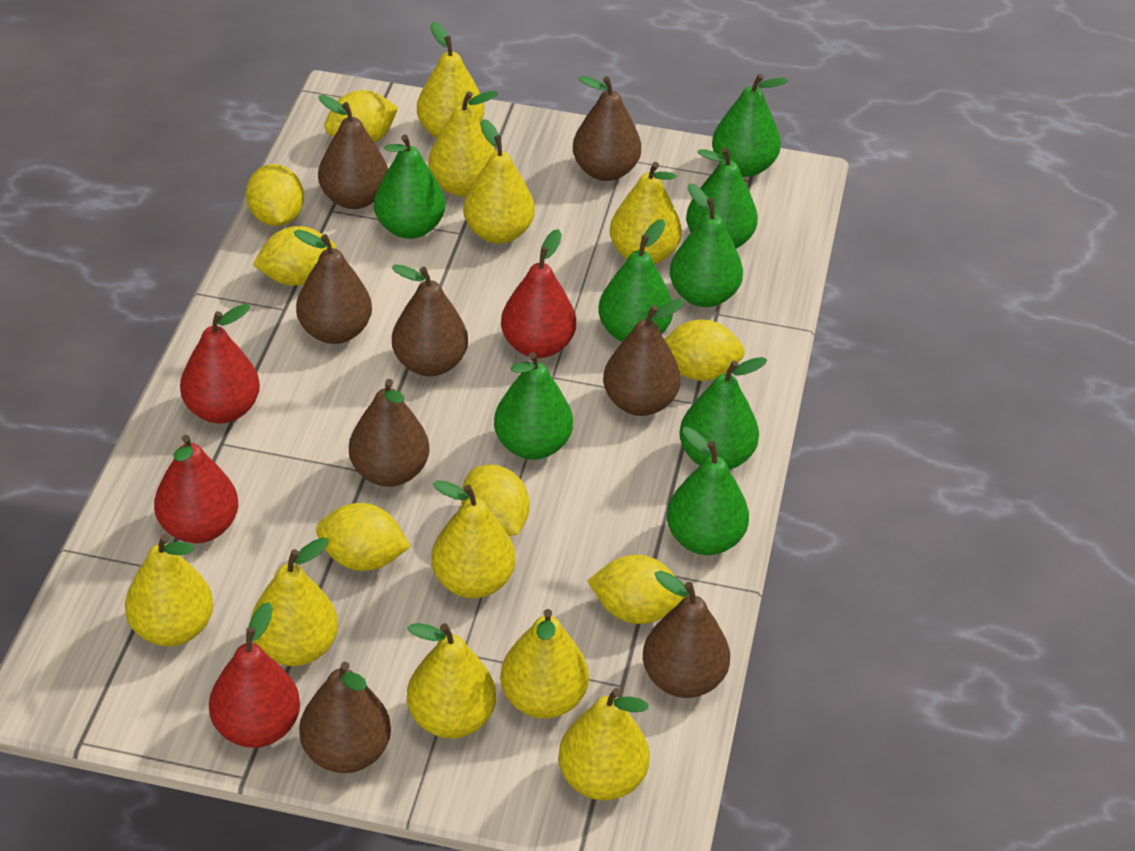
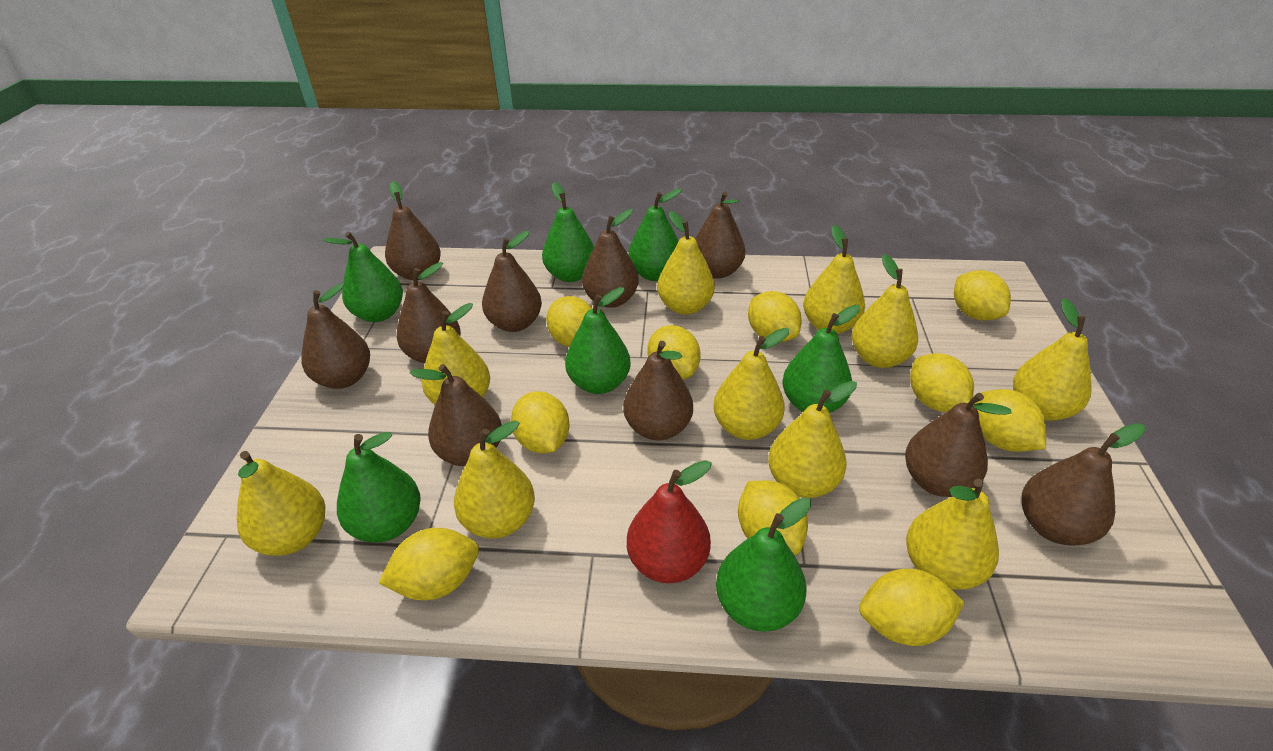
brown pear: [294,230,372,344] [299,661,391,773] [318,95,388,209] [349,379,429,487] [392,264,468,376] [573,76,641,181] [603,299,685,416] [643,571,730,698] = 8 -> [301,283,370,389] [385,181,441,280] [397,262,461,363] [410,364,502,466] [482,231,542,332] [582,209,639,308] [623,341,693,441] [695,191,745,279] [905,393,1012,497] [1022,423,1145,546] = 10
green pear: [374,134,445,239] [494,352,573,460] [598,219,673,342] [667,427,749,555] [670,183,743,307] [679,357,767,470] [686,147,758,248] [712,74,788,177] = 8 -> [323,232,403,322] [337,432,421,543] [542,182,594,282] [565,287,631,394] [628,188,682,281] [716,498,811,632] [782,305,860,413] = 7
red pear: [154,434,238,543] [180,304,260,424] [209,602,300,748] [501,229,576,358] = 4 -> [627,460,712,583] = 1
yellow lemon: [246,164,304,226] [253,226,337,286] [316,503,411,571] [325,90,398,143] [461,465,529,536] [587,555,685,624] [664,319,745,381] = 7 -> [378,528,479,600] [511,391,569,453] [546,296,592,347] [647,325,701,379] [738,480,808,555] [748,291,802,342] [859,569,965,646] [910,353,974,412] [954,270,1011,321] [974,389,1046,452] = 10

